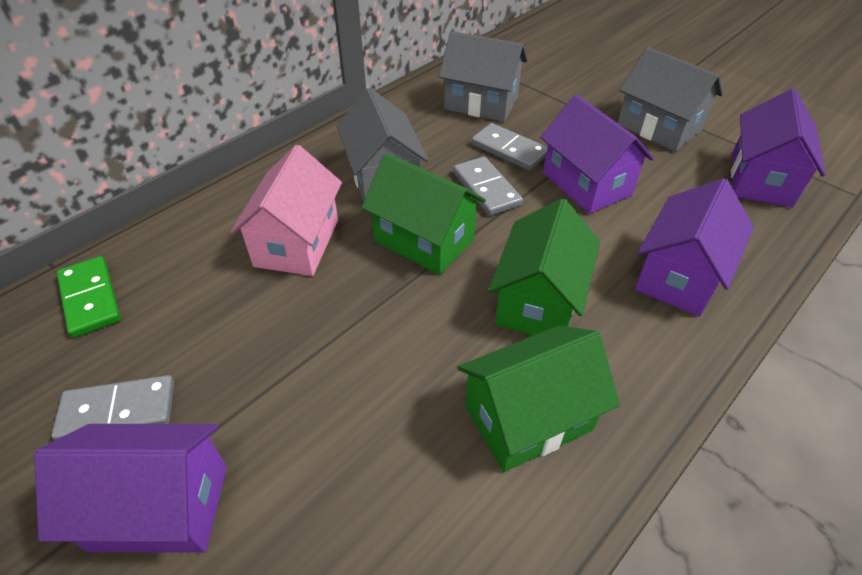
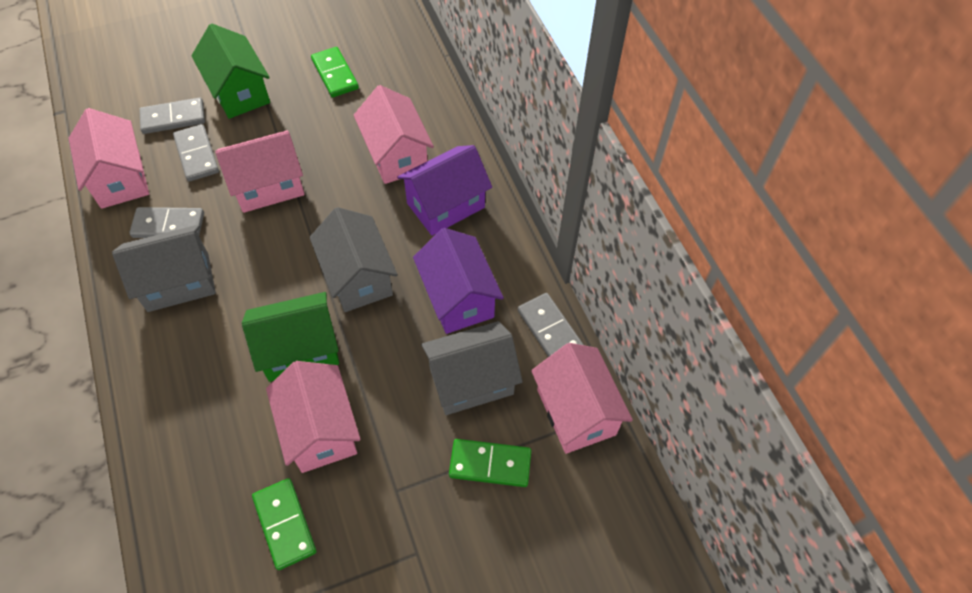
green domino: [57,256,121,338] = 1 -> [252,478,317,570] [311,47,359,98] [449,439,531,487] = 3
green house: [362,153,486,275] [457,326,620,472] [488,198,600,336] = 3 -> [191,24,270,119] [242,292,339,382] = 2
grey domino: [51,375,174,440] [453,157,523,216] [471,123,547,171] = 3 -> [130,207,204,238] [139,98,205,134] [173,124,219,182] [518,293,584,357] = 4
pink house: [230,145,342,276] = 1 -> [68,108,149,209] [215,130,305,213] [266,361,361,473] [354,85,434,184] [531,343,633,454] = 5
purple house: [34,424,227,553] [540,94,654,214] [635,178,753,317] [731,89,825,207] = 4 -> [397,145,492,236] [413,228,504,334] = 2

